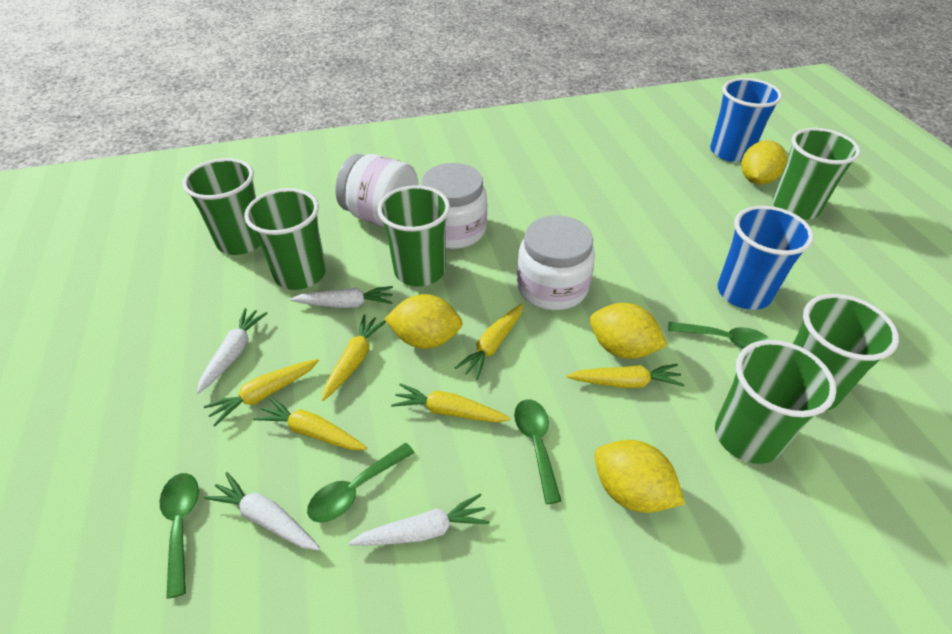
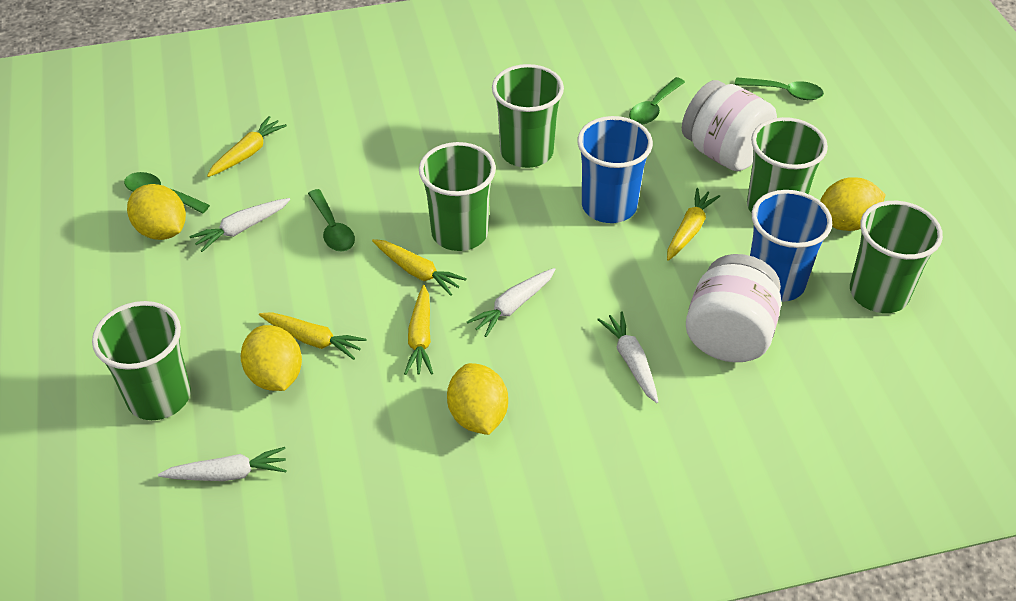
green cup: [182,158,260,255] [244,188,326,290] [378,185,450,287] [715,340,837,464] [772,128,861,220] [793,294,899,411] = 6 -> [92,301,191,420] [419,142,496,251] [492,64,564,168] [747,117,828,213] [850,201,943,313] = 5
white jar: [335,154,418,227] [421,163,487,249] [517,215,595,310] = 3 -> [682,80,777,171] [686,254,781,362] = 2
yellow carrot: [204,359,319,426] [253,397,367,450] [322,315,386,401] [391,383,511,423] [455,304,523,380] [567,364,684,388] = 6 -> [207,116,287,177] [259,312,366,360] [372,239,467,296] [404,285,433,375] [667,188,720,261] = 5

